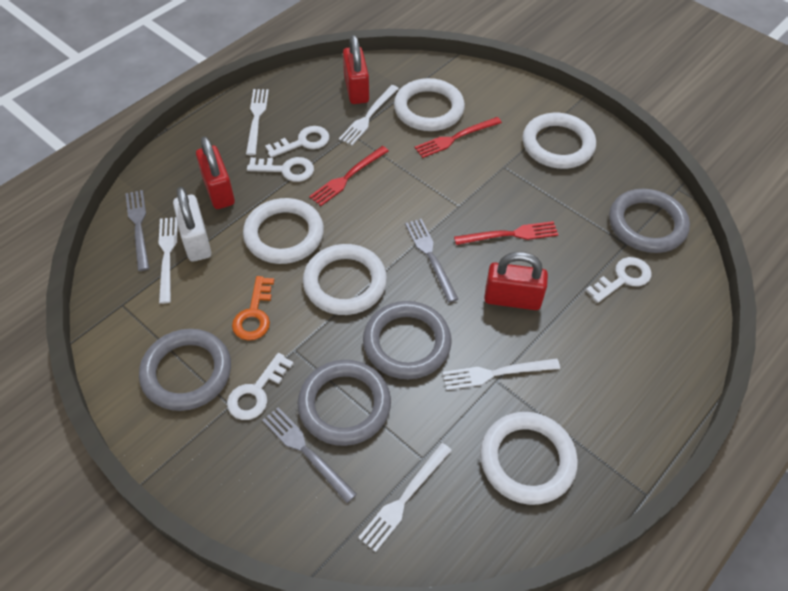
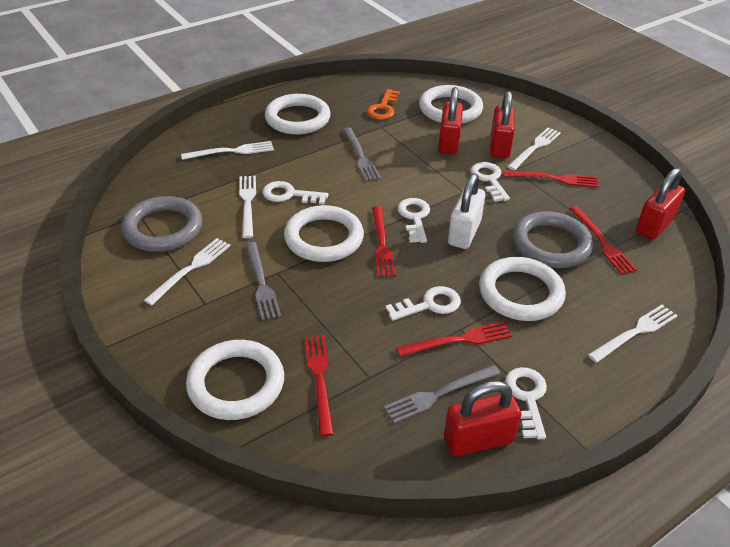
grey ring: [139,329,231,411] [297,360,391,446] [363,301,452,379] [609,189,690,253] = 4 -> [122,196,203,252] [513,211,593,268] = 2
red fork: [309,146,389,206] [415,117,502,158] [454,221,558,245] = 3 -> [305,335,334,436] [372,206,396,277] [396,322,513,357] [504,170,599,187] [569,206,637,275] = 5
red padlock: [196,136,235,209] [343,35,369,104] [484,252,548,310] = 3 -> [438,87,463,155] [444,380,522,456] [490,91,515,159] [636,168,685,240] = 4
white key: [227,353,294,420] [247,157,314,182] [265,126,329,158] [586,257,651,303] = 4 -> [263,181,328,205] [385,286,461,321] [398,198,430,243] [471,162,510,202] [505,367,547,439] = 5

